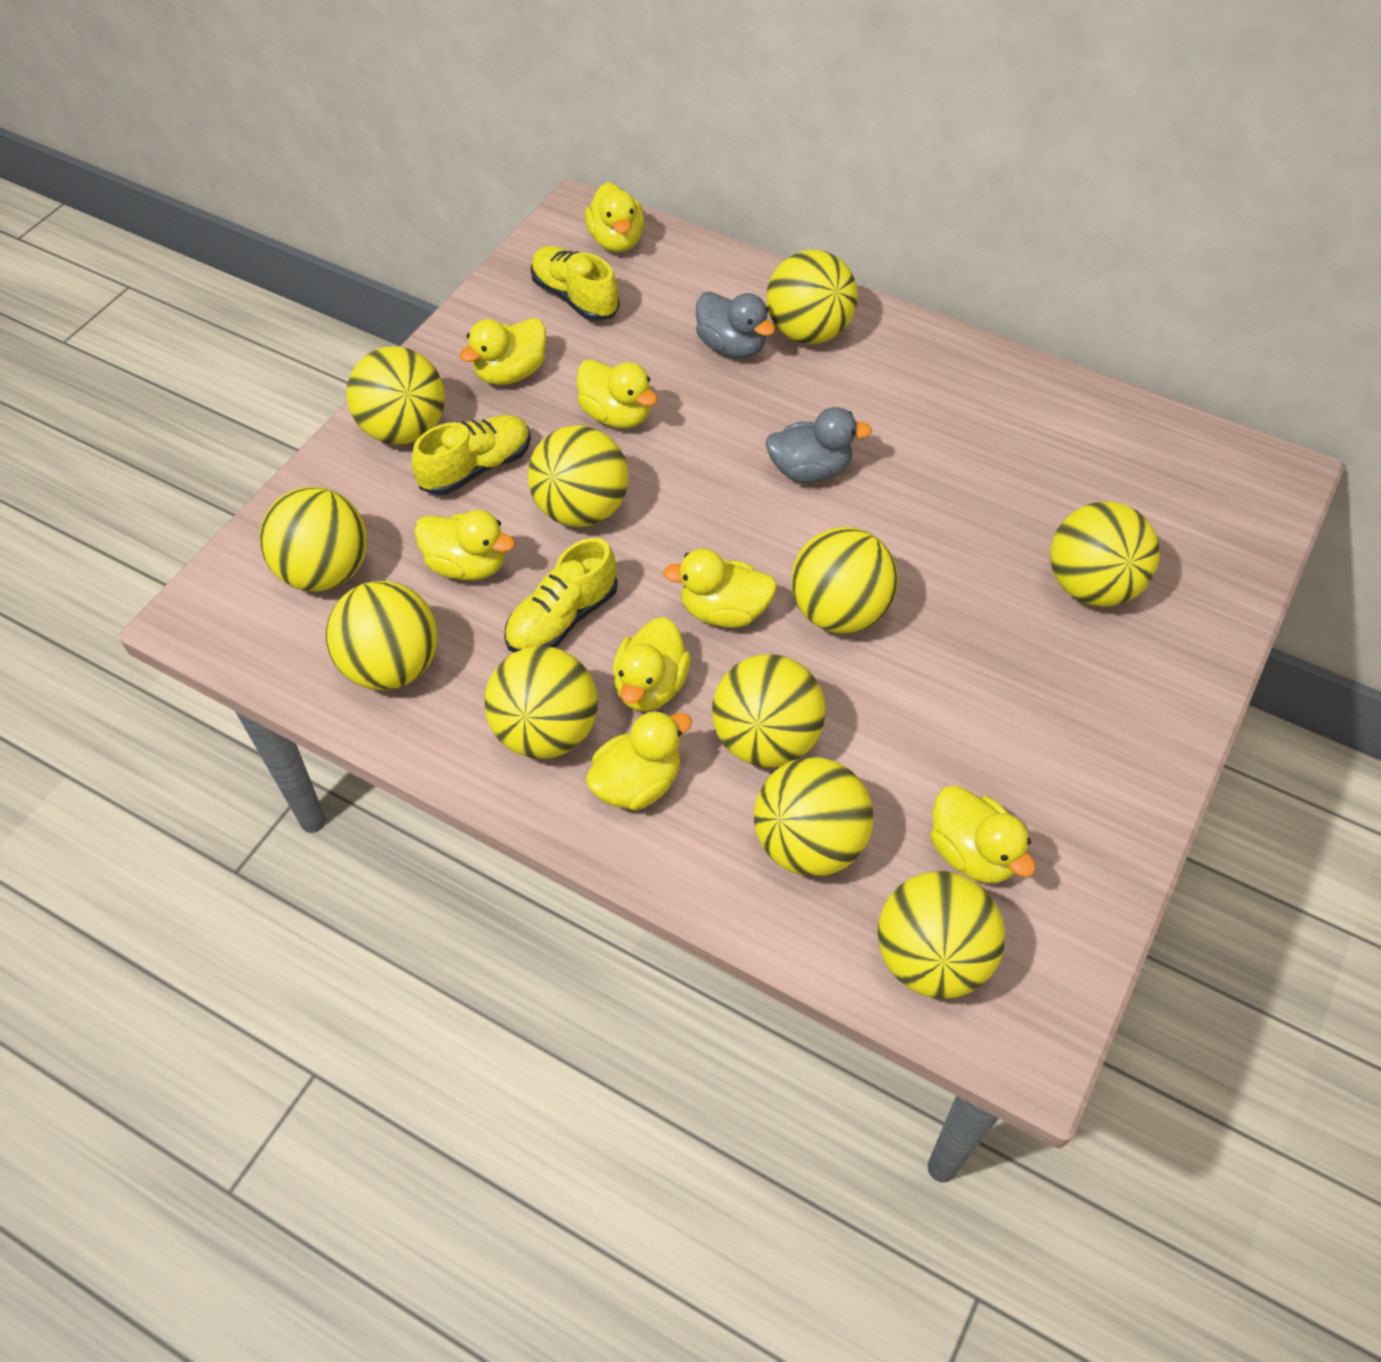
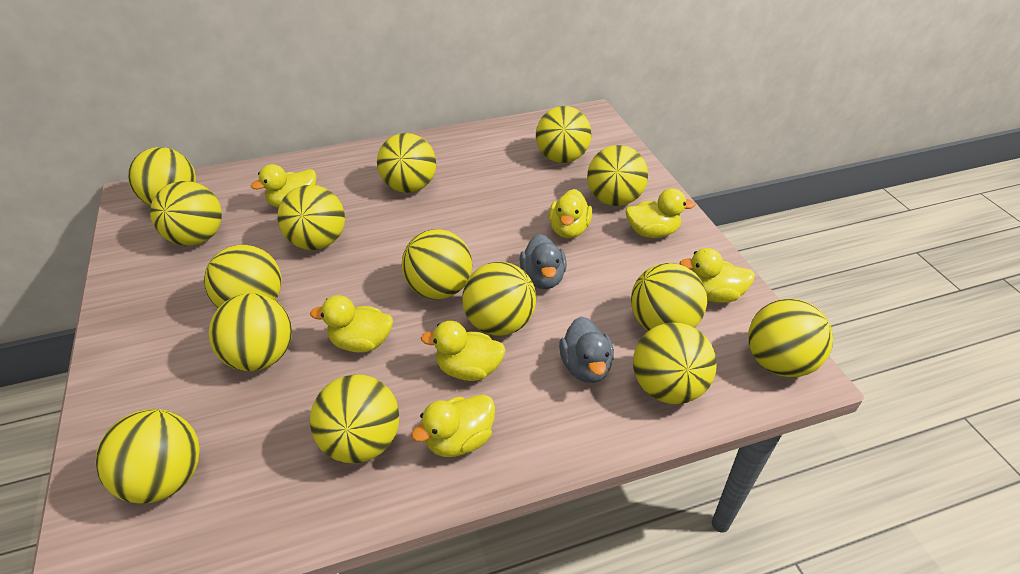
yellow ball: [259,487,367,591] [326,581,437,690] [346,346,445,445] [485,646,598,759] [528,425,629,527] [712,654,825,768] [754,757,873,877] [766,250,858,344] [791,527,898,634] [878,871,1005,999] [1050,502,1160,607] = 11 -> [96,409,200,504] [128,147,196,206] [150,181,222,246] [204,245,282,308] [209,293,292,371] [277,185,345,250] [310,374,399,463] [377,133,436,193] [402,229,472,300] [462,262,536,336] [536,106,592,163] [587,145,648,206] [631,263,707,331] [633,323,717,404] [748,299,833,377] = 15
yellow duck: [414,510,515,581] [459,318,546,385] [577,359,657,429] [585,182,644,252] [586,710,692,811] [613,617,691,711] [663,548,777,628] [930,785,1036,883] = 8 -> [251,164,316,208] [310,295,393,353] [411,394,495,457] [421,321,506,381] [549,189,592,238] [626,188,695,238] [679,248,755,303] = 7
yellow shoe: [411,415,531,495] [504,538,618,653] [531,246,620,321] = 3 -> none = 0

